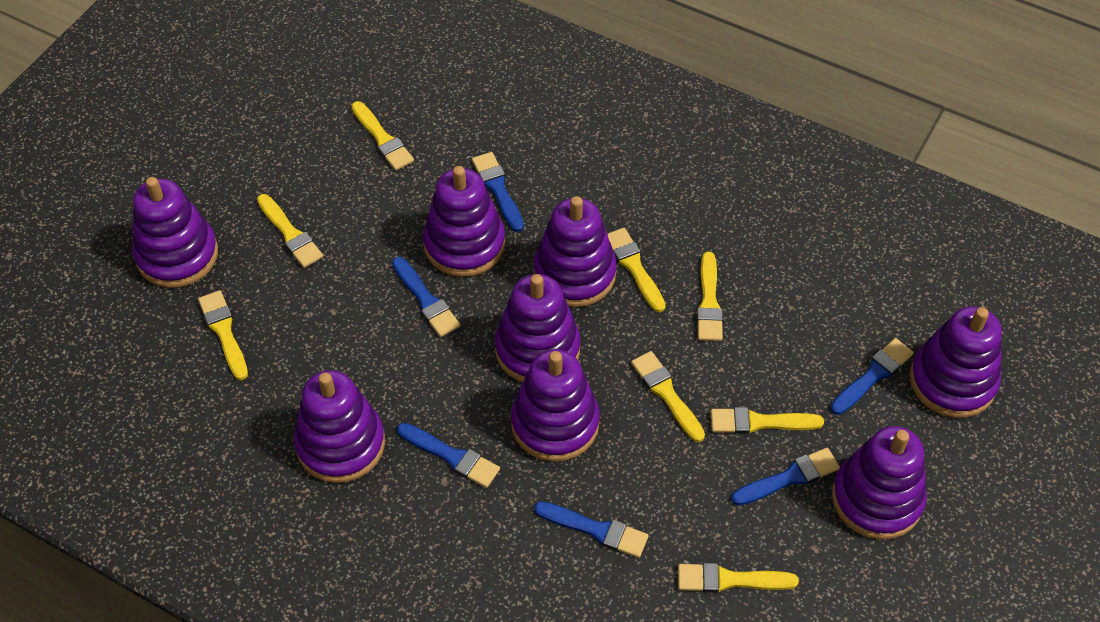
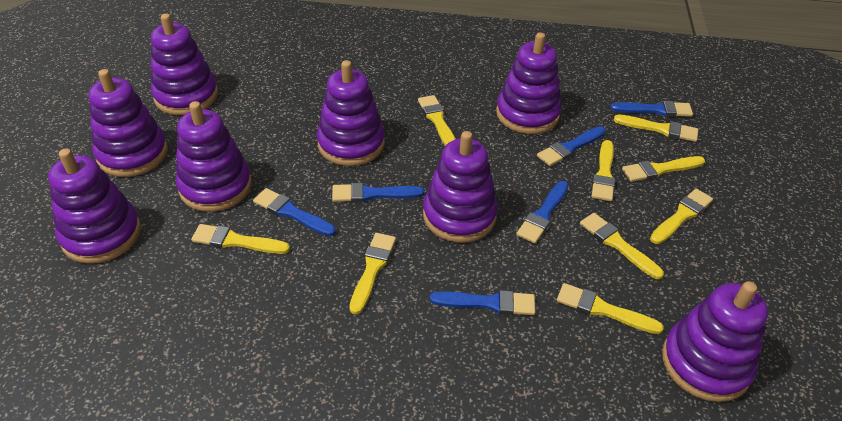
yellow brush: [198,290,248,380] [257,194,323,268] [352,101,414,171] [608,228,666,312] [631,351,705,442] [678,563,799,593] [697,252,723,341] [711,407,824,434] = 8 -> [191,224,290,254] [350,233,396,314] [418,95,455,146] [557,283,664,334] [580,213,664,279] [592,140,615,201] [614,114,698,142] [622,156,705,182] [650,189,713,244] = 9

